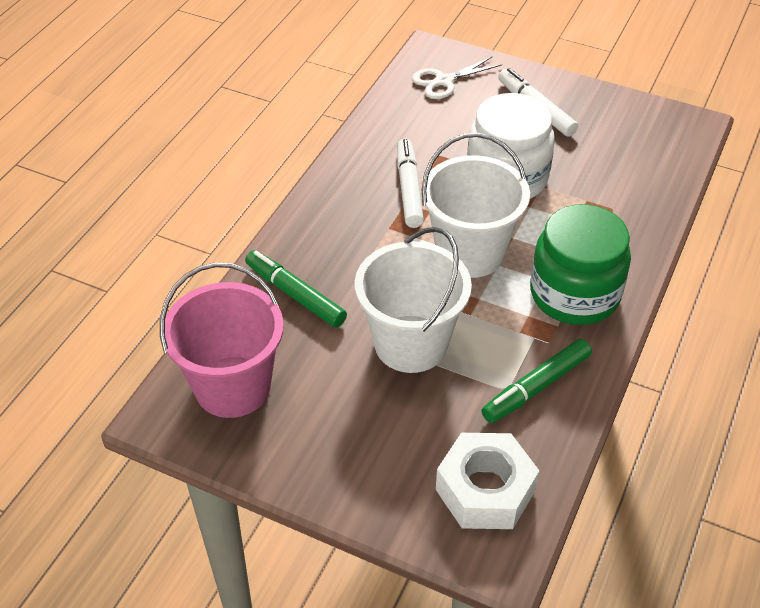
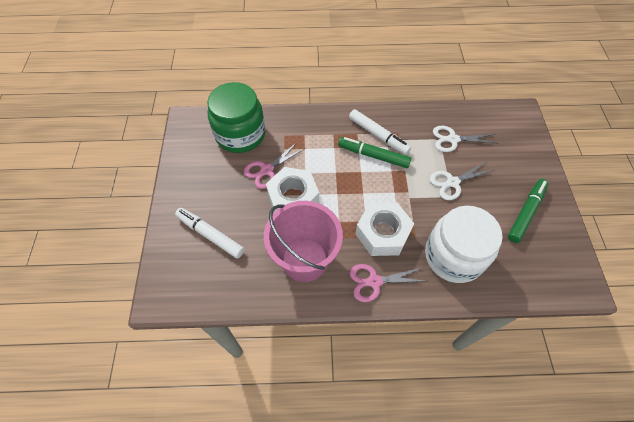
pink scissors: none = 0 -> [244,142,304,189] [350,264,426,302] = 2
white bucket: [355,227,472,373] [422,133,530,278] = 2 -> none = 0
white nut: [436,433,539,529] = 1 -> [266,167,319,212] [355,202,414,256] = 2
white scissors: [412,57,502,99] = 1 -> [429,161,494,200] [433,126,496,152] = 2

